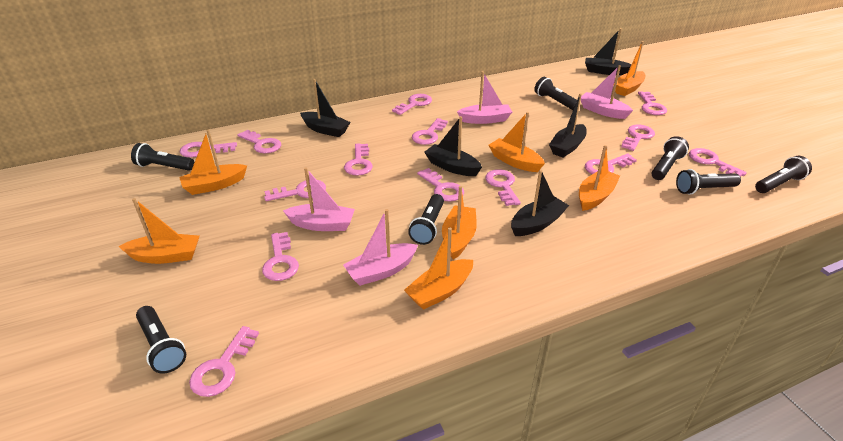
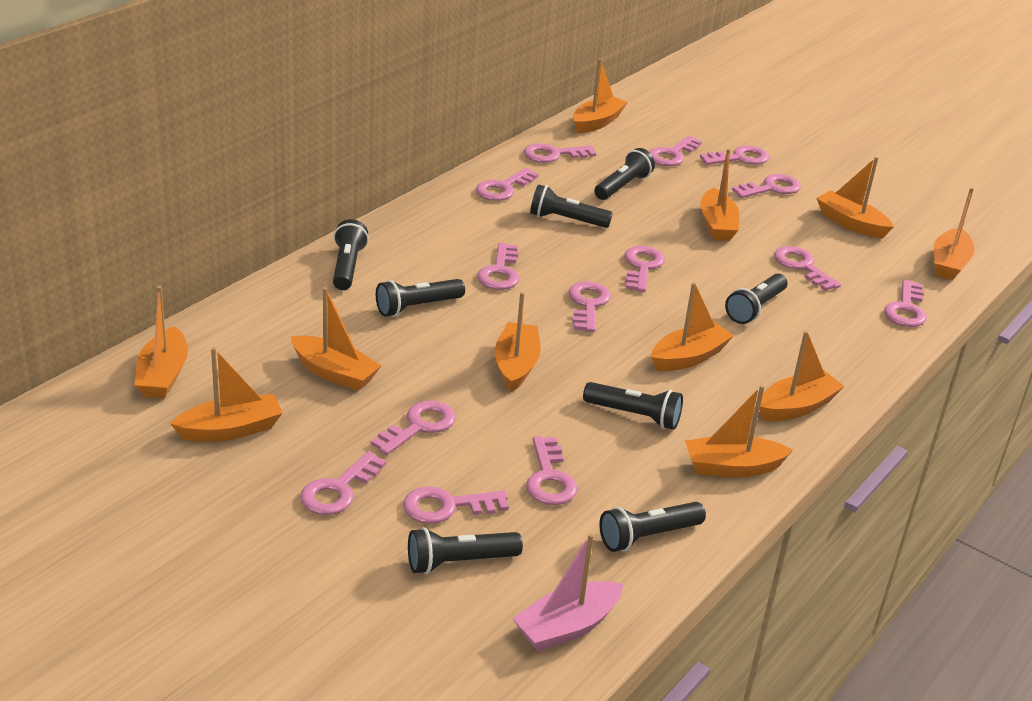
black boat: [300,79,350,137] [424,116,482,176] [511,170,569,236] [549,93,587,158] [585,28,632,75] = 5 -> none = 0
black flashlight: [131,143,195,171] [136,306,186,374] [408,194,444,245] [534,77,577,110] [652,136,689,180] [676,169,741,195] [755,156,812,193] = 7 -> [333,219,369,290] [376,279,465,317] [408,527,523,574] [530,184,613,228] [583,382,683,430] [594,148,655,200] [599,502,706,552] [725,273,787,324] = 8
orange boat: [118,198,200,264] [179,129,247,195] [404,227,473,310] [442,186,477,259] [489,112,545,172] [579,145,620,211] [615,41,645,96] = 7 -> [135,286,188,398] [170,347,283,442] [291,287,382,391] [495,292,541,392] [573,58,628,133] [652,282,734,371] [685,385,793,477] [700,149,740,241] [760,331,845,421] [816,157,894,239] [934,187,975,280] = 11
pink boat: [283,168,355,231] [343,209,418,286] [457,71,512,124] [581,65,633,119] = 4 -> [512,533,623,652] = 1

